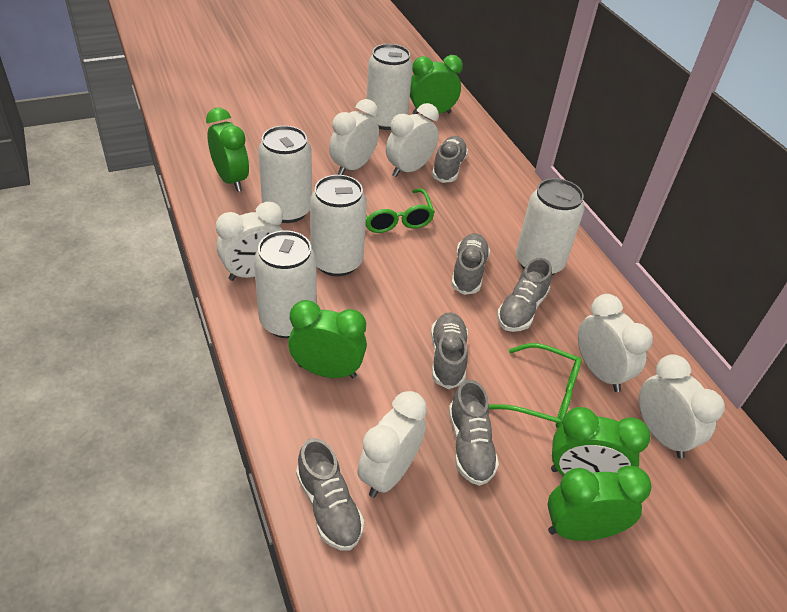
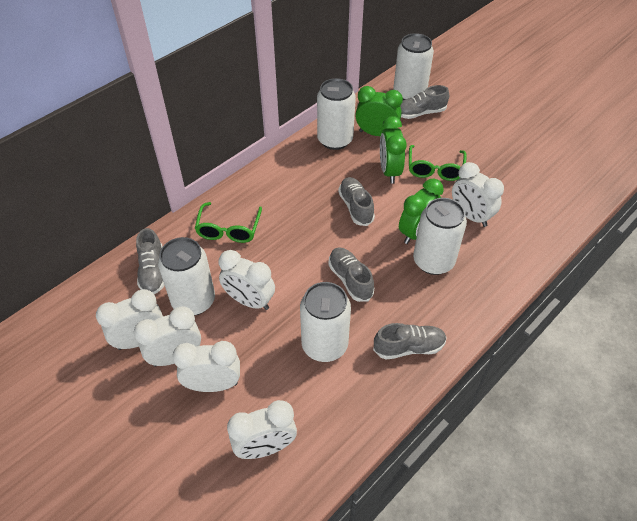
green clock: [206,108,249,192] [288,300,367,378] [410,55,463,114] [548,466,652,541] [551,407,650,476] = 5 -> [355,86,403,136] [380,116,407,184] [399,179,444,244] = 3
grey shoe: [296,438,364,551] [431,312,468,389] [432,136,468,183] [449,380,499,486] [451,233,490,295] [497,258,552,332] = 6 -> [136,228,165,294] [328,247,374,302] [338,177,375,226] [373,323,447,360] [400,85,449,119] = 5

